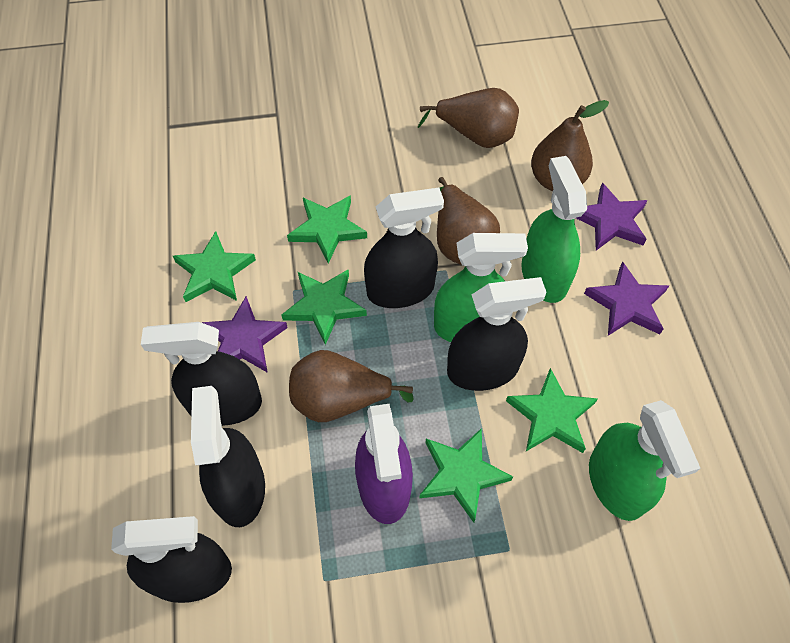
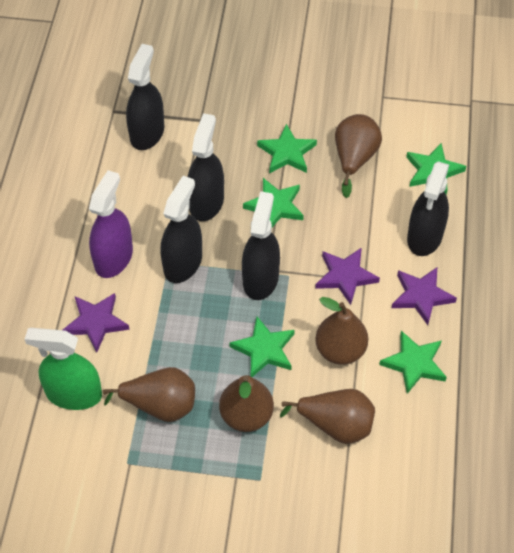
brown pear: [289,350,414,422] [418,88,519,148] [437,177,500,265] [531,100,609,191] = 4 -> [103,367,195,422] [219,375,274,432] [280,389,375,444] [315,297,368,365] [335,114,382,198] = 5
green spray bottle: [434,233,528,342] [521,156,587,303] [589,400,700,521] = 3 -> [25,328,102,410] = 1

